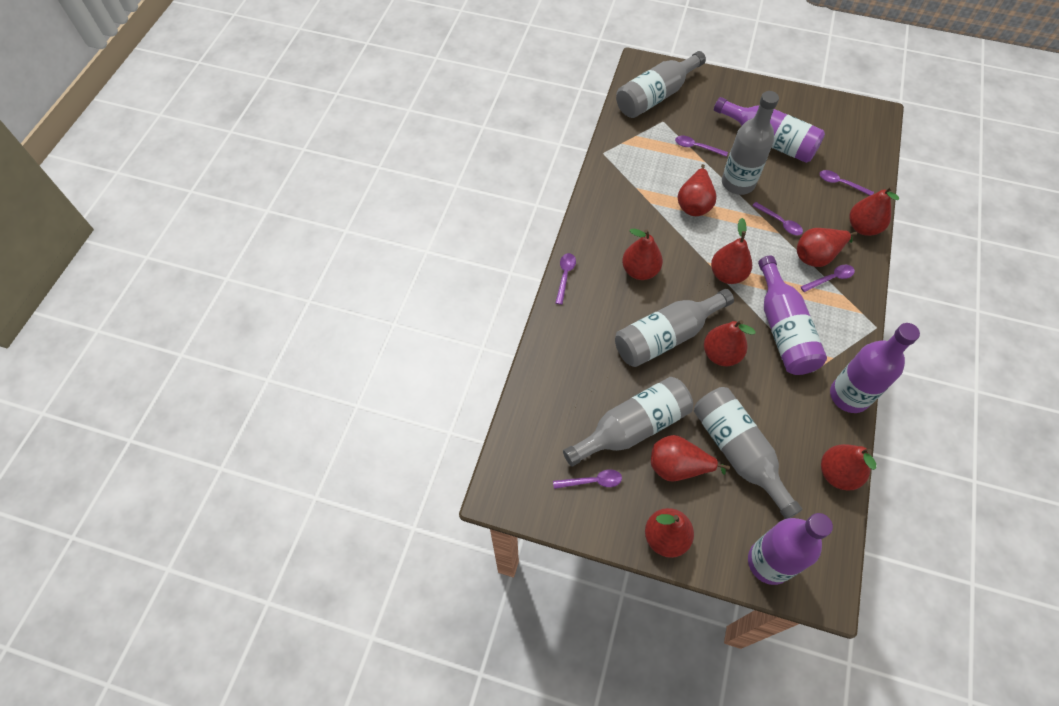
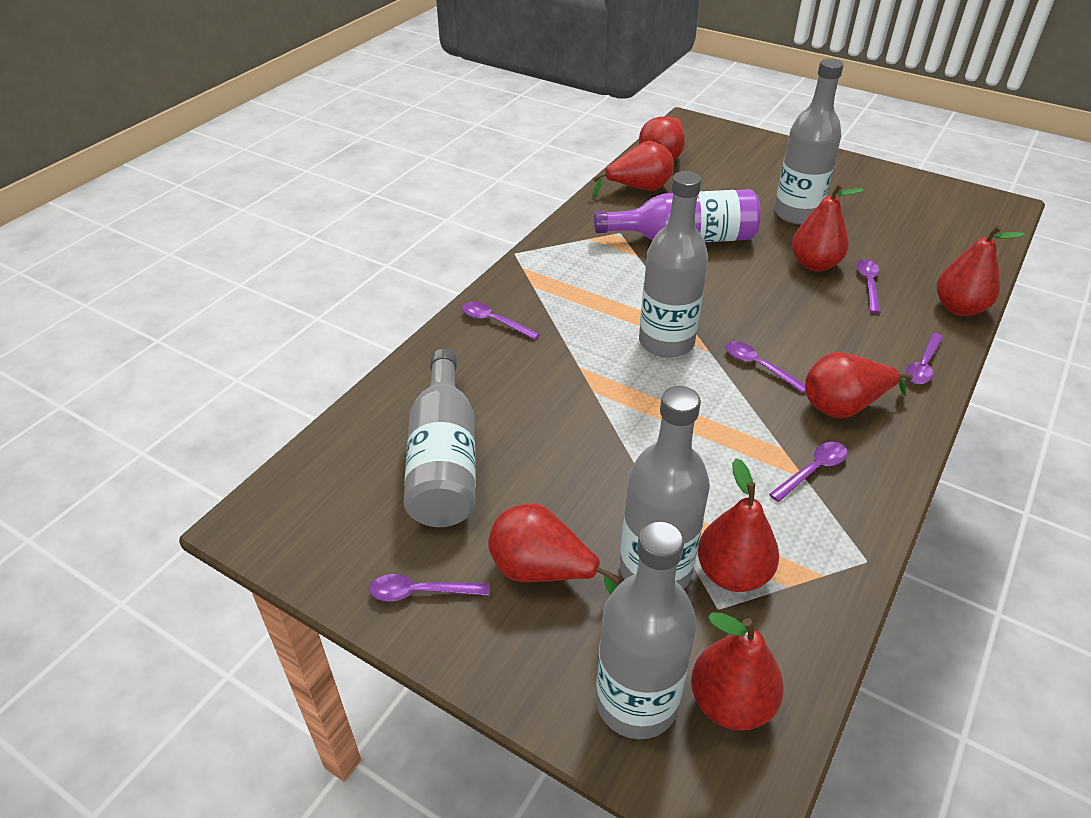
purple bottle: [714,97,825,163] [748,513,833,585] [758,256,827,375] [830,323,920,413] = 4 -> [594,189,761,242] = 1
red pear: [622,229,663,280] [645,508,694,558] [651,435,730,482] [677,164,717,216] [704,320,756,366] [711,218,752,284] [797,228,857,267] [821,444,876,490] [849,186,899,236] = 9 -> [488,504,620,595] [592,141,674,198] [639,117,685,161] [691,612,784,731] [698,458,779,592] [792,184,864,272] [805,352,913,418] [937,226,1025,316] = 8

